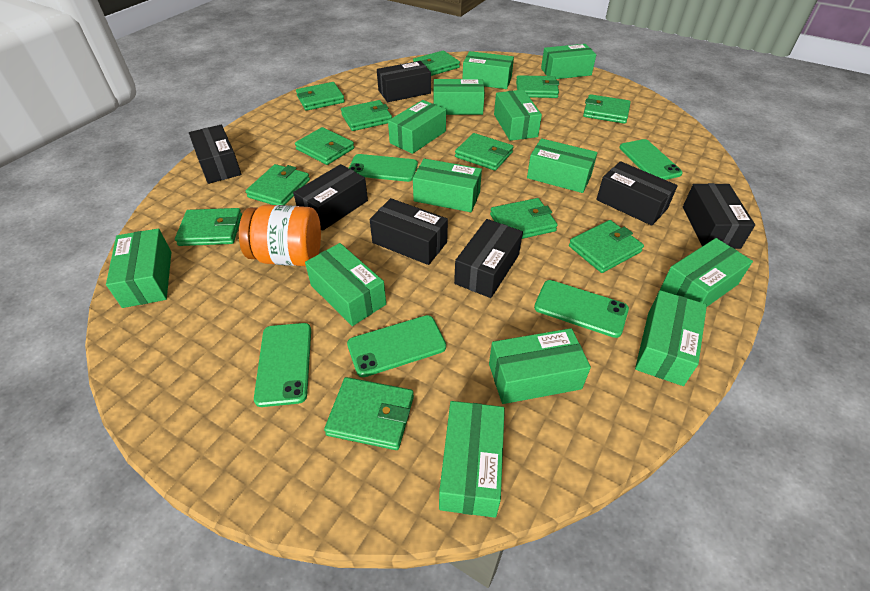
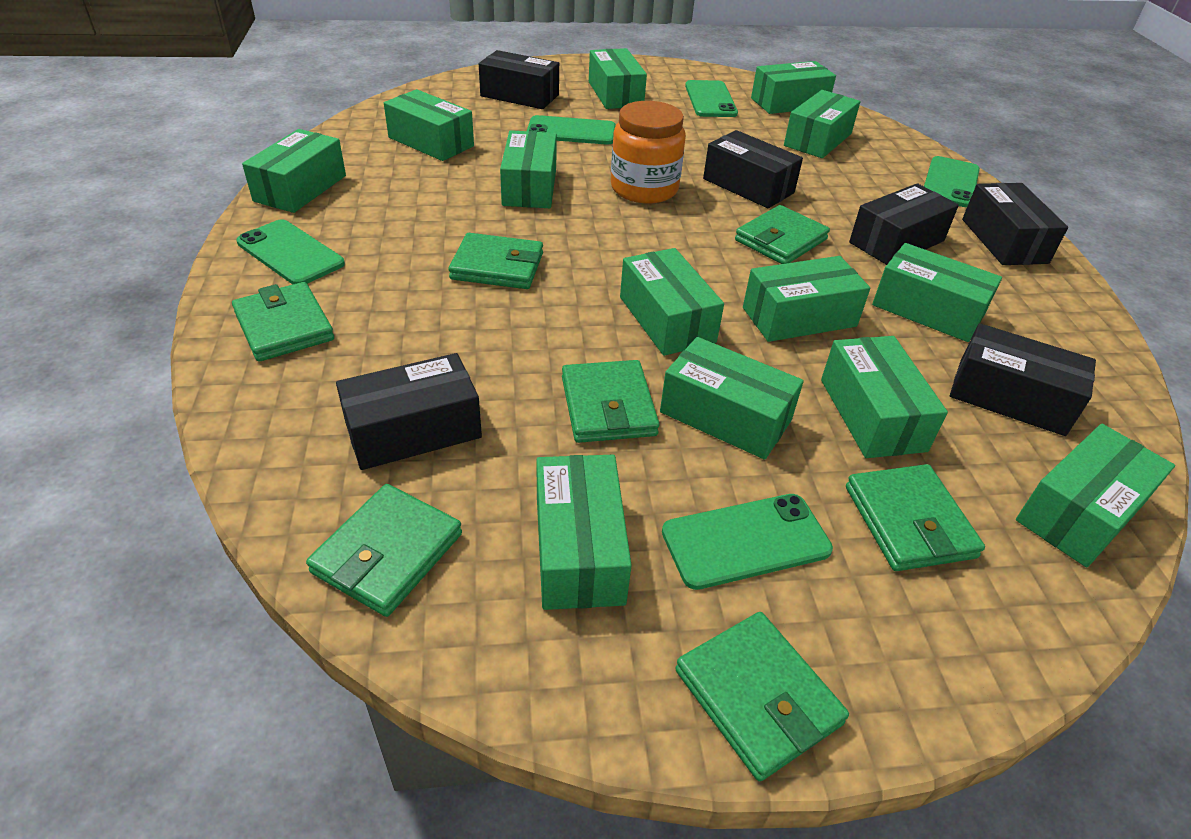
black box: [189,125,241,184] [293,164,368,231] [370,198,448,265] [377,61,431,102] [454,219,523,298] [596,161,678,226] [683,183,755,249] = 7 -> [336,353,482,470] [479,50,559,109] [703,130,803,208] [849,183,959,265] [950,323,1096,436] [962,183,1068,265] = 6
green wallet: [175,208,242,246] [246,164,310,205] [295,127,354,165] [296,82,345,111] [324,377,414,450] [341,100,392,131] [413,51,460,76] [455,133,513,171] [490,198,558,239] [516,75,559,98] [569,220,644,273] [583,94,631,124] = 12 -> [232,282,334,362] [306,484,462,617] [449,233,543,289] [562,360,659,443] [675,612,849,781] [735,205,830,264] [846,464,985,571] = 7

